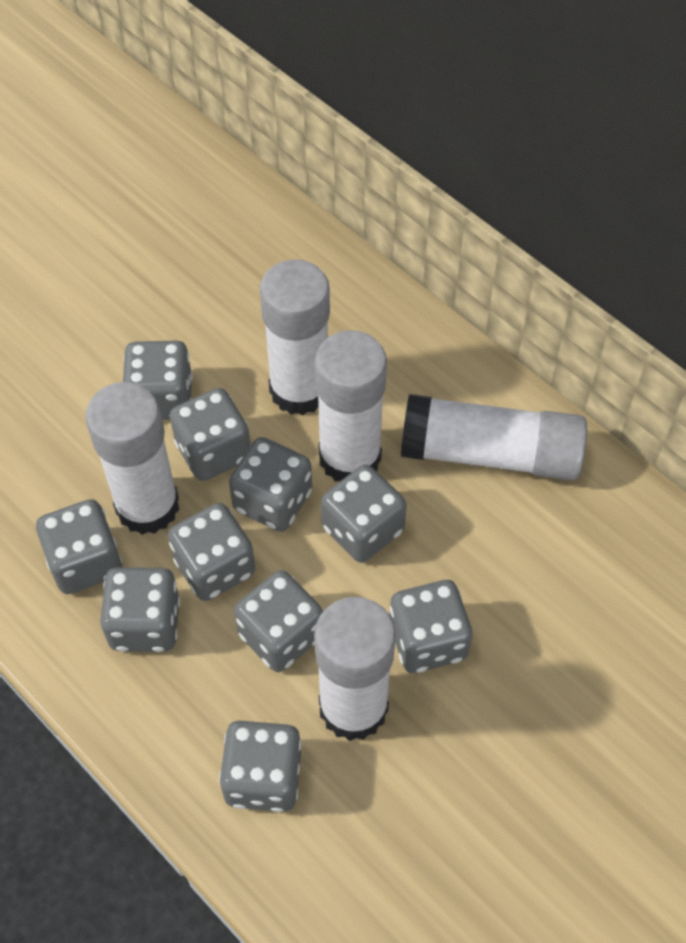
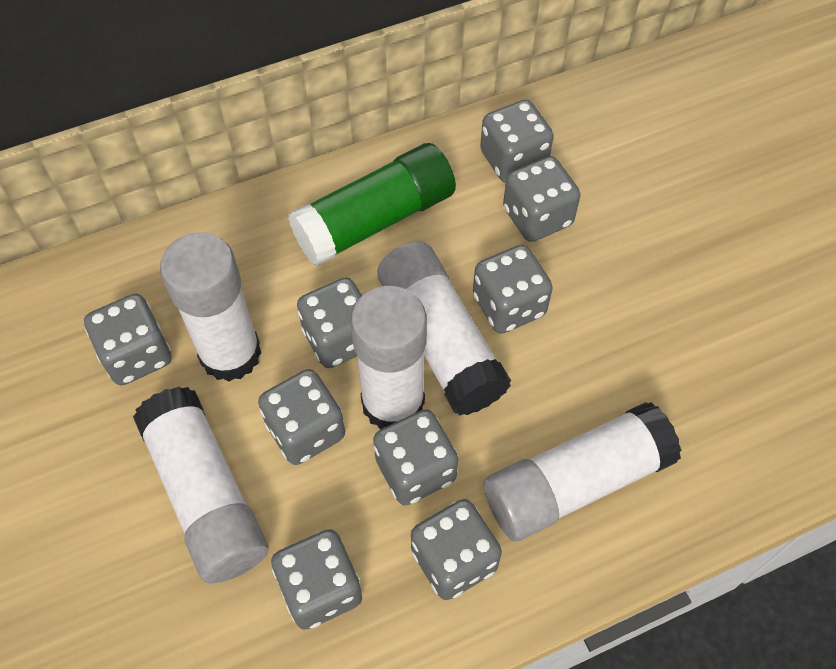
green glue stick: none = 0 -> [288,143,456,266] = 1
grey dice: [36,499,122,594] [100,567,180,652] [123,341,193,420] [168,503,255,601] [169,388,251,481] [219,721,301,812] [229,437,312,532] [234,570,323,672] [321,465,407,563] [390,580,473,673] = 10 -> [84,294,172,385] [258,369,345,465] [271,529,362,630] [297,277,362,368] [373,409,458,505] [411,499,502,600] [473,245,553,334] [480,100,554,183] [503,156,581,242] = 9

